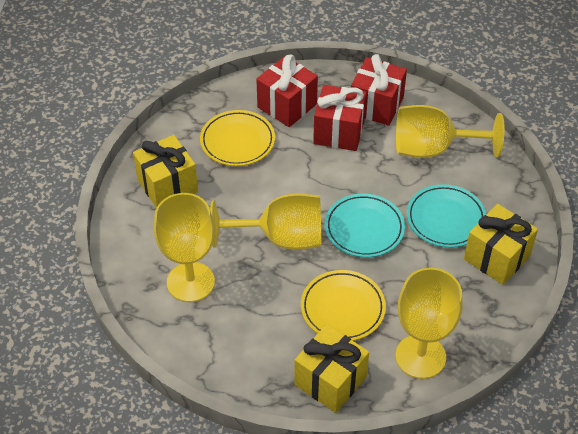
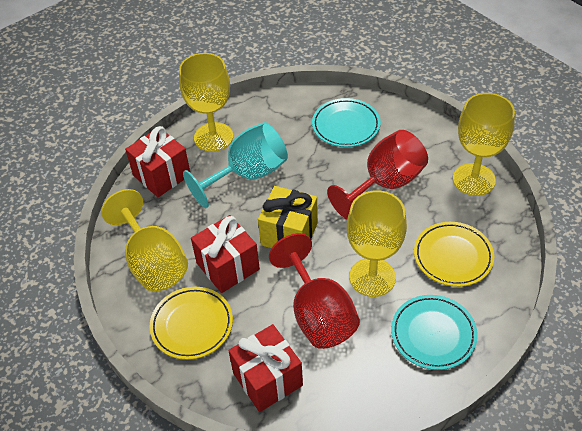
red goblet: none = 0 -> [269,233,360,349] [327,130,428,220] = 2
turquoise goblet: none = 0 -> [183,122,288,208] = 1
yellow gift: [133,135,198,208] [294,324,369,413] [464,204,538,285] = 3 -> [258,186,318,248] = 1

